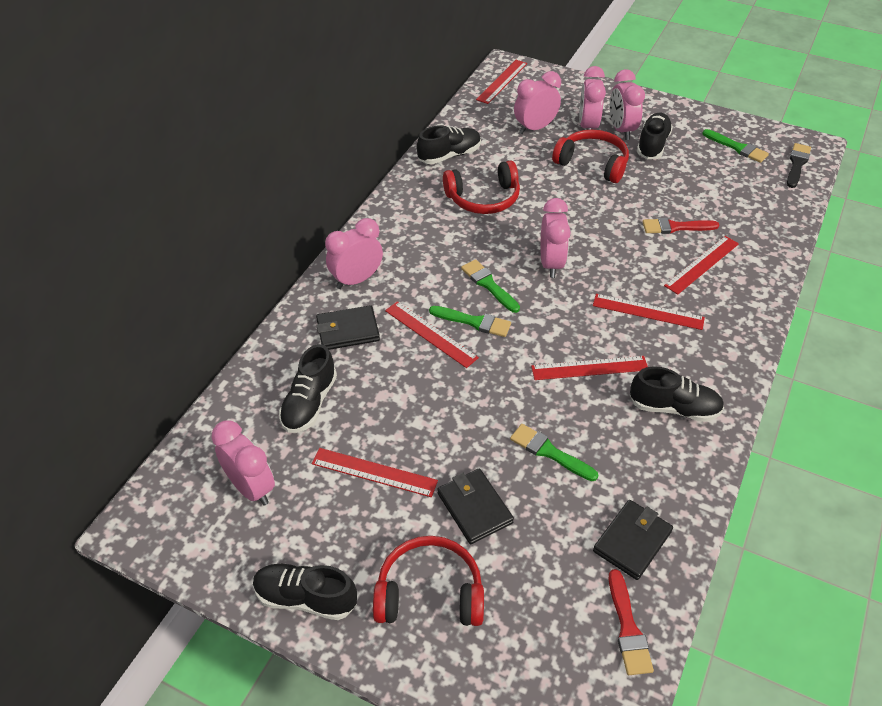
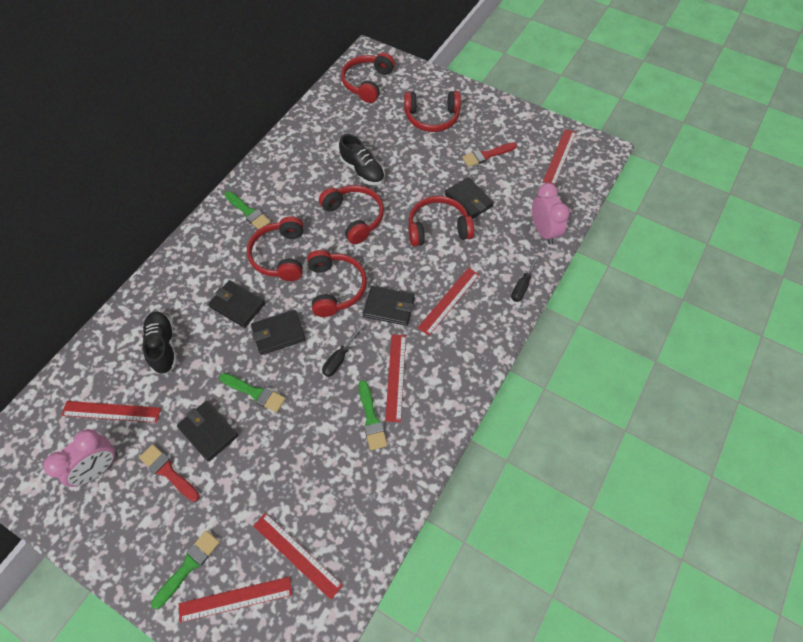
black brush: [787,143,811,188] = 1 -> none = 0
black screwdriver: none = 0 -> [322,327,362,377] [511,256,539,302] = 2
black shoe: [253,563,357,620] [279,344,337,433] [417,125,481,164] [630,366,724,422] [637,112,673,159] = 5 -> [142,311,177,375] [339,134,385,185] = 2
black wallet: [316,305,380,350] [437,469,514,544] [593,500,673,580] = 3 -> [177,401,238,462] [208,280,265,328] [251,310,306,355] [363,286,415,326] [445,177,494,219] = 5
pink clock: [211,420,275,505] [325,218,383,289] [514,71,561,134] [540,198,571,278] [579,66,606,130] [610,69,645,140] = 6 -> [43,429,117,487] [532,183,570,245] = 2
red headphones: [373,536,484,626] [443,161,520,214] [552,129,629,183] = 3 -> [247,216,303,281] [307,250,367,317] [319,185,384,244] [341,52,395,103] [404,91,461,132] [408,196,474,247] = 6

